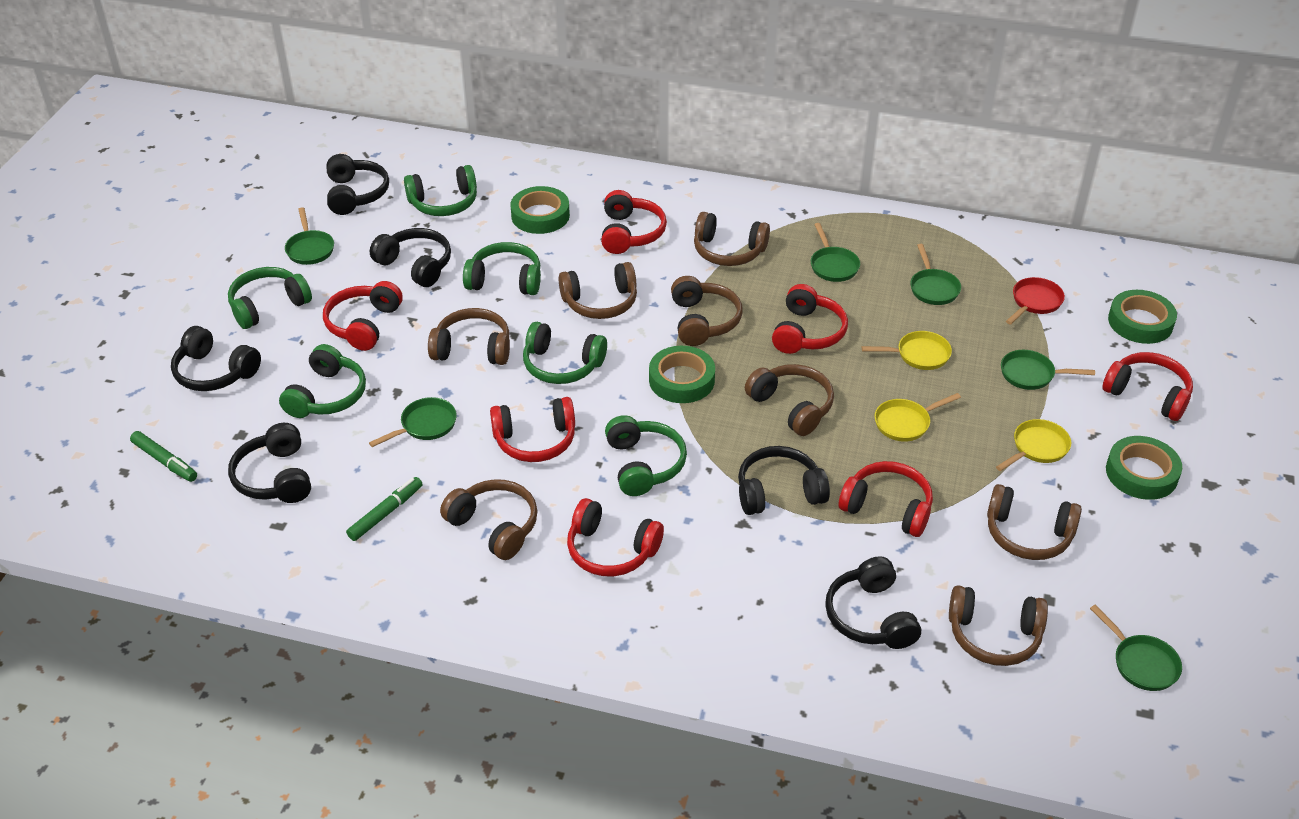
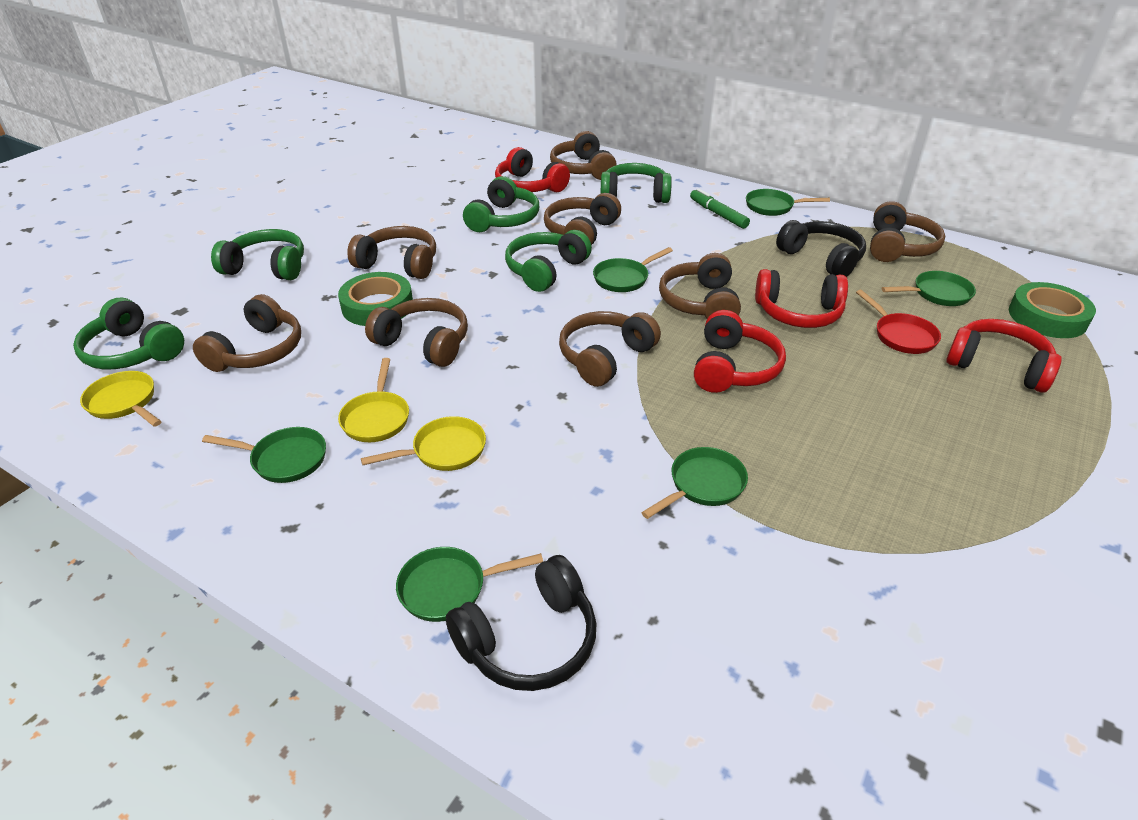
black headphones: [171,326,261,391] [228,423,311,503] [326,154,389,215] [370,228,451,287] [738,446,830,515] [825,556,921,649] = 6 -> [446,555,597,691] [776,220,866,277] = 2
green headphones: [228,267,312,329] [279,344,366,418] [404,165,477,216] [463,242,541,295] [523,322,607,384] [605,415,687,496] = 6 -> [73,297,184,369] [211,229,304,280] [463,176,539,232] [505,230,592,292] [600,163,672,203] = 5
green marker: [130,431,197,482] [346,477,423,541] = 2 -> [690,188,750,229] = 1
green tape: [511,186,570,234] [649,346,715,403] [1106,436,1182,500] [1108,290,1177,344] = 4 -> [338,272,413,326] [1009,282,1096,338] = 2
red headphones: [323,281,403,351] [490,397,575,462] [567,498,664,576] [601,190,667,254] [772,284,848,354] [839,461,933,537] [1102,352,1193,421] = 7 -> [495,147,570,192] [694,310,786,393] [755,269,848,328] [946,319,1062,393] = 4

